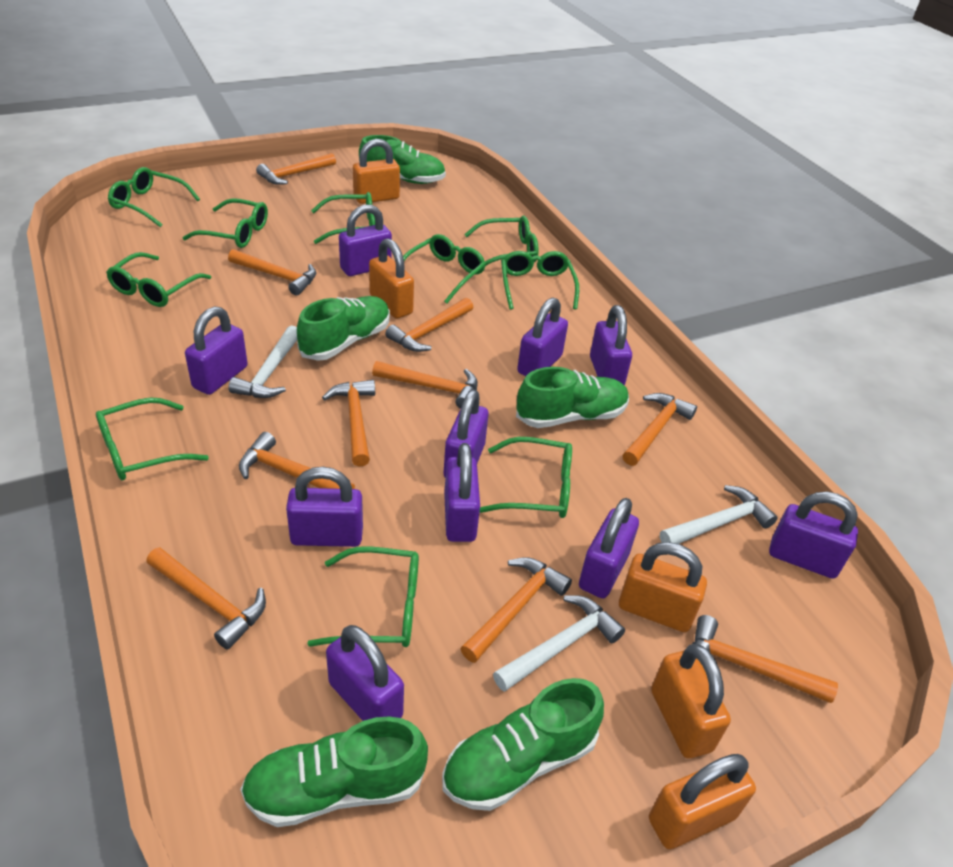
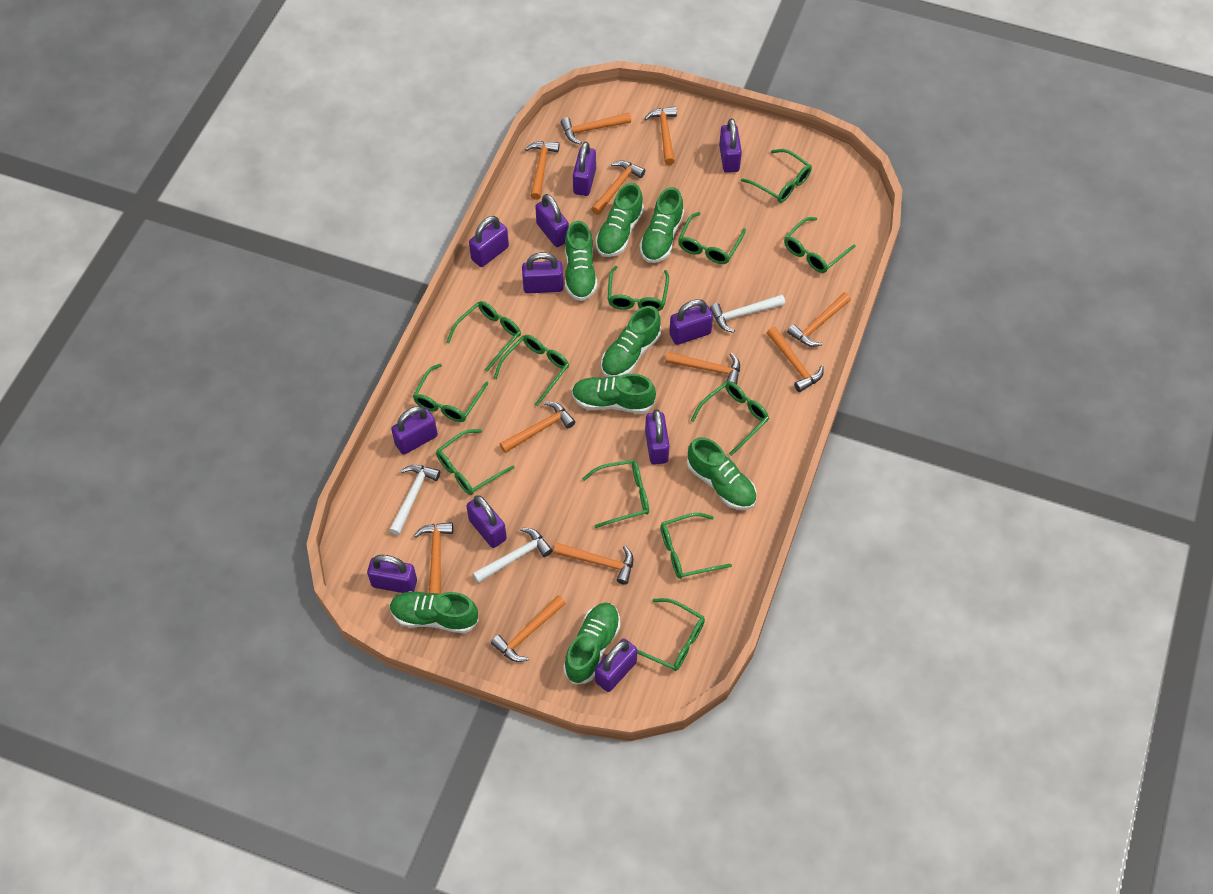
green glasses: [96,398,209,480] [106,252,212,307] [108,167,200,227] [182,198,268,248] [307,546,419,647] [311,192,375,244] [403,234,486,304] [464,216,539,266] [480,437,572,518] [501,251,579,310] = 10 -> [413,364,488,422] [436,429,514,495] [447,301,521,372] [494,335,569,406] [582,460,649,528] [608,266,669,311] [637,598,705,671] [660,513,732,579] [678,212,746,264] [690,382,769,456] [741,149,812,203] [784,217,856,273] = 12
green shoe: [240,716,428,827] [297,296,390,361] [359,135,446,184] [442,678,604,811] [516,367,629,428] = 5 -> [389,591,479,633] [563,603,620,684] [565,221,597,301] [572,374,656,413] [596,183,644,257] [601,306,661,377] [639,187,684,263] [687,437,757,510] = 8
orange hammer: [146,547,266,650] [228,249,316,295] [239,432,355,489] [256,153,336,185] [322,380,375,467] [372,361,478,409] [385,298,473,352] [460,557,572,663] [622,393,697,466] [692,615,838,703] = 10 -> [414,522,453,594] [491,596,566,662] [500,402,575,453] [525,141,559,200] [554,543,634,585] [560,112,631,145] [591,160,645,215] [644,106,677,165] [665,352,740,385] [767,327,824,392] [787,292,851,347] = 11
orange padlock: [353,139,400,204] [369,238,414,318] [619,542,707,632] [649,754,756,849] [651,644,731,759] = 5 -> none = 0
purple padlock: [185,307,248,395] [286,467,363,547] [326,625,404,721] [339,205,392,276] [443,389,489,477] [444,443,480,542] [517,298,568,376] [579,498,639,598] [590,305,632,386] [769,492,858,579] = 10 -> [367,555,417,593] [391,406,438,455] [466,495,507,548] [469,216,509,267] [522,252,564,294] [535,194,569,247] [573,141,596,196] [595,638,637,692] [645,409,670,465] [669,299,713,345] [719,118,742,173] = 11

